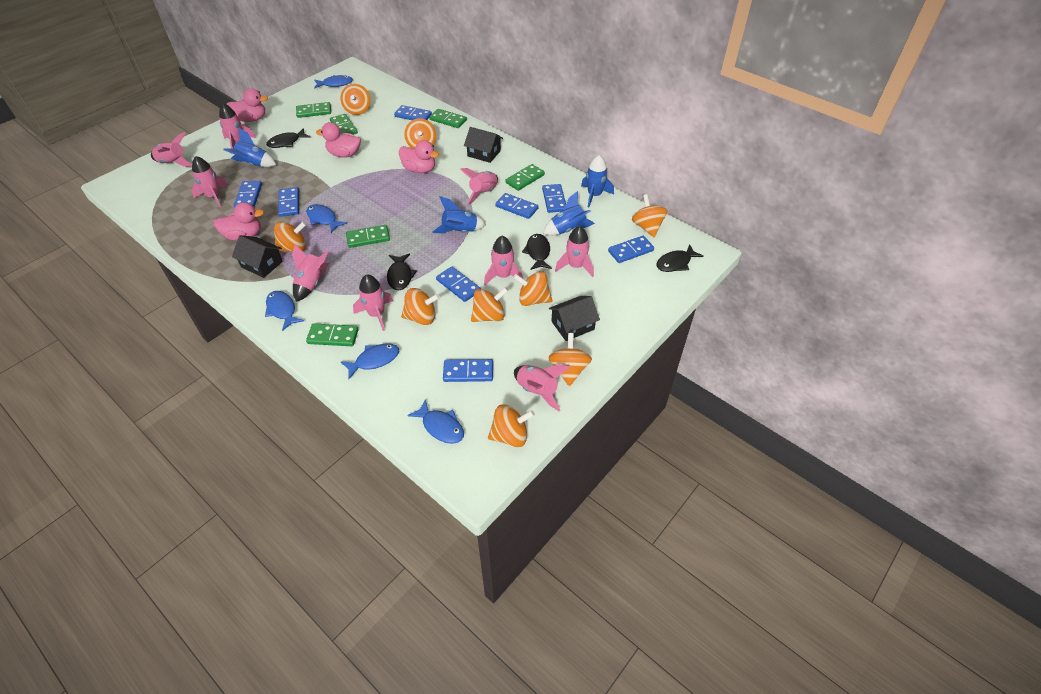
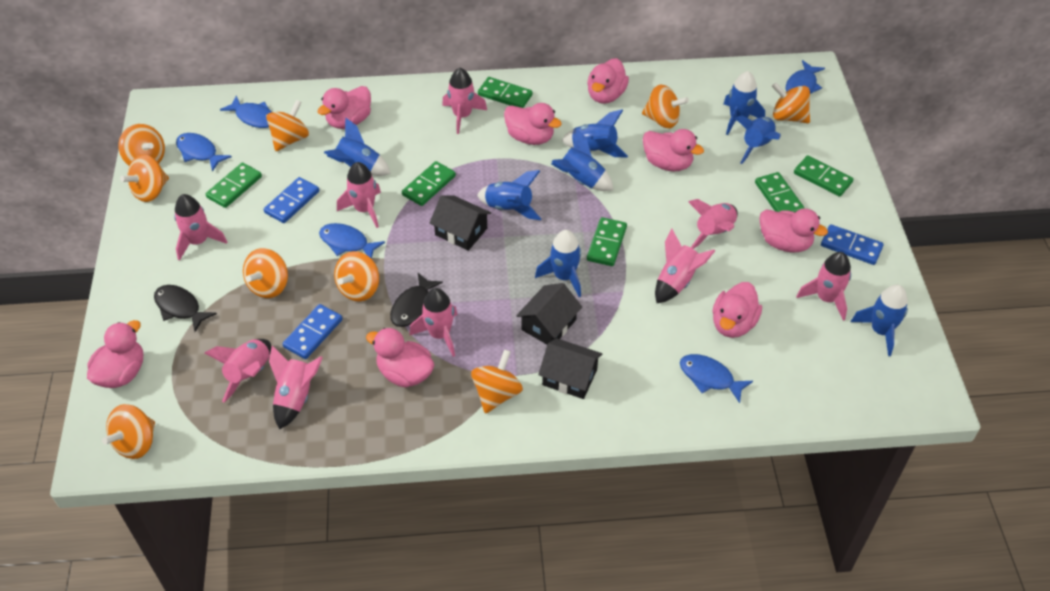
black fish: [266,128,310,148] [387,254,417,290] [522,234,552,270] [657,244,704,272] = 4 -> [154,285,217,332] [390,273,443,327] = 2
blue domino: [234,181,262,207] [278,187,299,217] [394,105,432,120] [436,267,481,302] [443,359,493,382] [495,193,539,219] [542,184,566,213] [608,236,654,263] = 8 -> [264,177,319,223] [282,304,342,359] [821,224,884,265] = 3
blue rocket: [223,127,276,167] [432,196,486,233] [543,191,595,235] [581,155,614,207] = 4 -> [324,117,391,176] [477,170,541,220] [535,230,581,297] [551,128,613,191] [561,110,628,158] [724,71,765,135] [735,115,781,164] [851,285,908,356] = 8
pink duck: [213,202,264,241] [227,88,268,122] [316,122,361,158] [399,140,439,173] = 4 -> [87,320,143,388] [317,86,371,129] [366,328,434,387] [504,103,562,145] [587,58,629,104] [643,129,704,171] [713,282,762,338] [759,209,828,253] = 8

